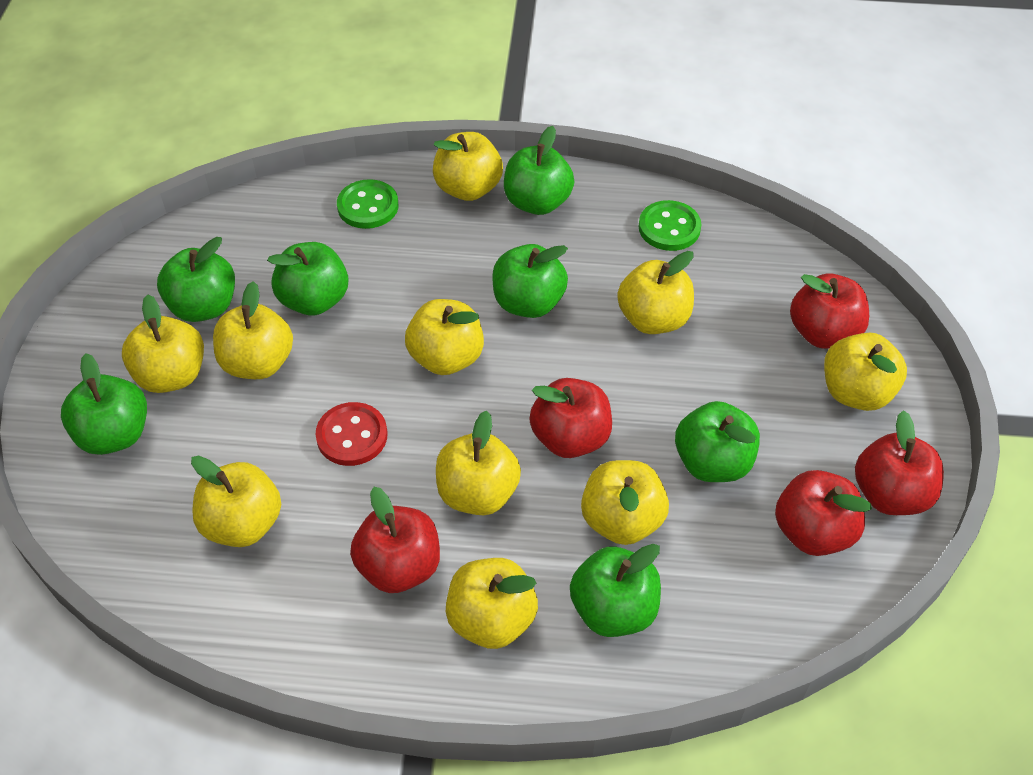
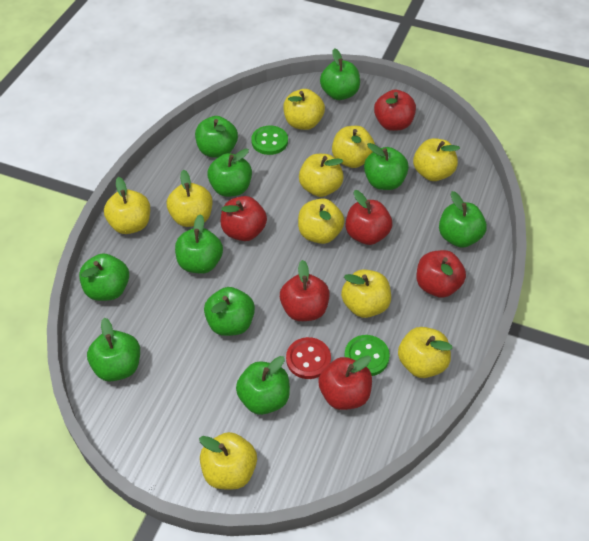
green apple: [61,353,147,455] [157,237,235,322] [267,242,348,315] [492,244,568,318] [504,126,574,215] [570,544,661,637] [675,401,760,482] = 7 -> [79,254,129,301] [87,318,140,382] [175,214,223,274] [195,116,238,158] [204,287,255,336] [207,148,252,197] [236,356,290,415] [320,48,360,100] [364,143,409,190] [439,191,487,248] = 10
red apple: [350,487,440,593] [529,378,612,458] [775,470,872,556] [790,274,869,349] [855,410,944,515] = 5 -> [221,196,267,241] [280,260,330,321] [318,355,372,410] [346,190,392,245] [374,89,416,131] [416,250,466,298] = 6

